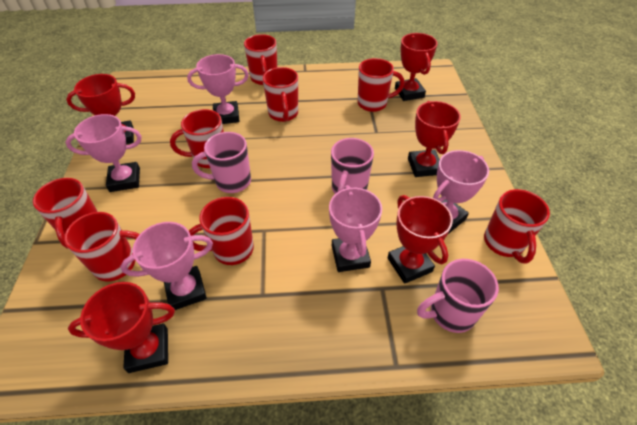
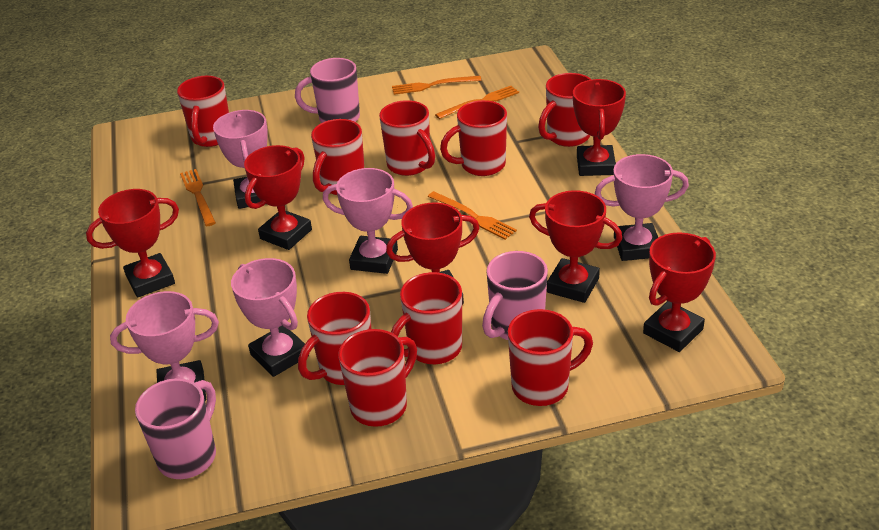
orange fork: none = 0 -> [180,169,216,226] [392,76,481,95] [428,191,517,240] [435,86,519,119] = 4
red mug: [33,178,98,249] [64,212,140,282] [170,109,224,168] [189,197,254,265] [244,34,277,85] [263,67,298,122] [358,58,405,112] [484,189,550,264] = 8 -> [177,76,229,147] [298,292,371,385] [311,119,365,195] [338,329,417,427] [379,100,435,176] [391,272,462,364] [440,100,507,176] [508,309,593,406] [538,73,592,147] = 9
red trophy: [66,74,135,144] [68,282,175,373] [388,195,453,284] [395,33,438,101] [408,101,461,177] = 5 -> [86,189,179,298] [244,145,312,250] [386,202,479,305] [529,190,622,303] [573,79,626,176] [643,232,716,352] = 6

